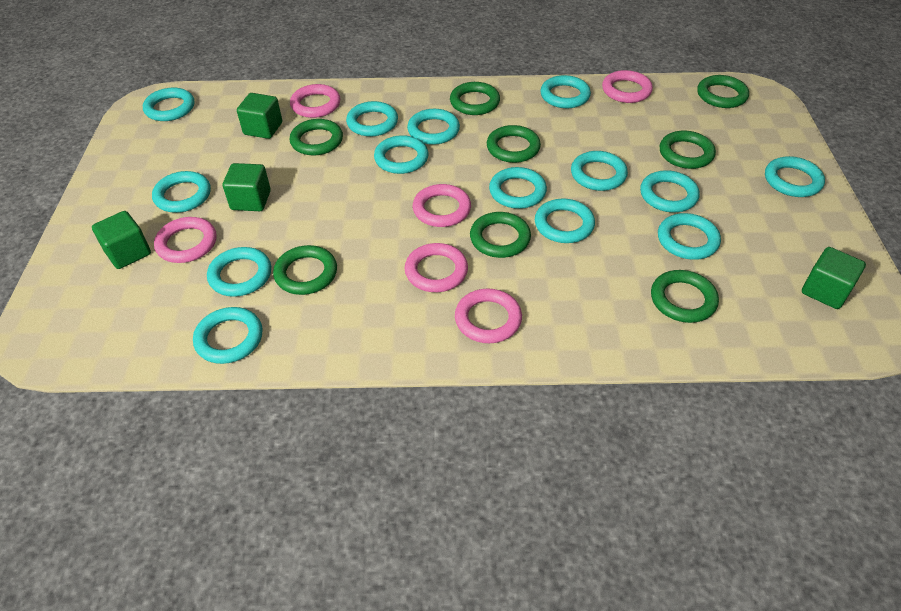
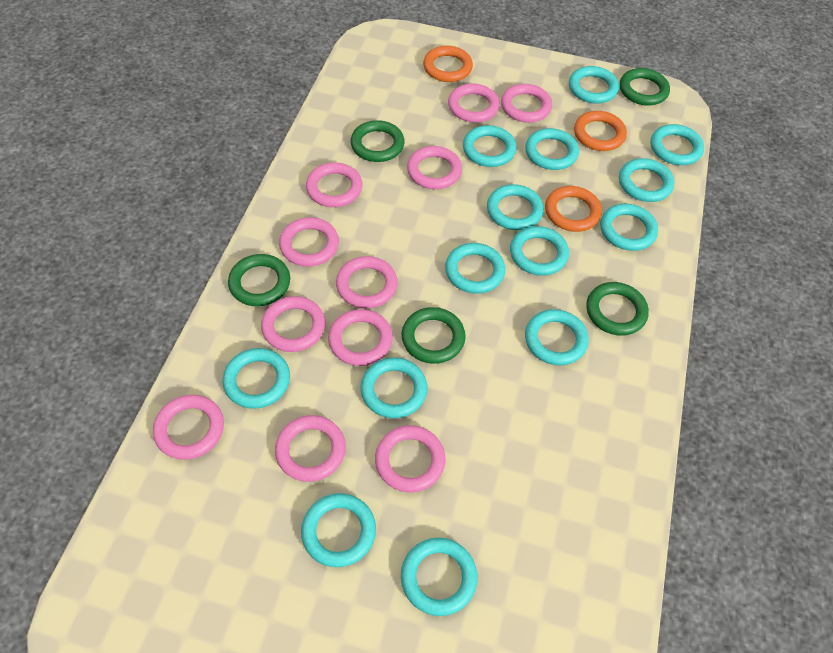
green cube: [92,211,151,269] [223,163,271,211] [237,93,282,139] [802,247,866,309] = 4 -> none = 0
green ring: [273,245,337,295] [290,119,343,156] [450,82,500,115] [470,212,531,258] [487,125,541,163] [651,270,719,323] [660,130,716,169] [697,75,749,108] = 8 -> [228,254,290,306] [351,120,405,162] [401,307,466,364] [586,282,649,336] [620,68,670,106] = 5
orange ring: none = 0 -> [423,46,473,82] [545,186,602,232] [574,111,627,151] = 3
pink ring: [154,217,217,263] [290,84,340,118] [405,243,468,292] [413,184,471,227] [455,289,522,343] [602,70,653,103] = 6 -> [153,395,224,460] [261,296,325,352] [275,415,346,482] [279,217,339,267] [306,162,362,207] [328,309,393,366] [336,256,398,309] [375,425,445,492] [407,146,462,189] [448,83,500,123] [501,84,552,123] = 11

